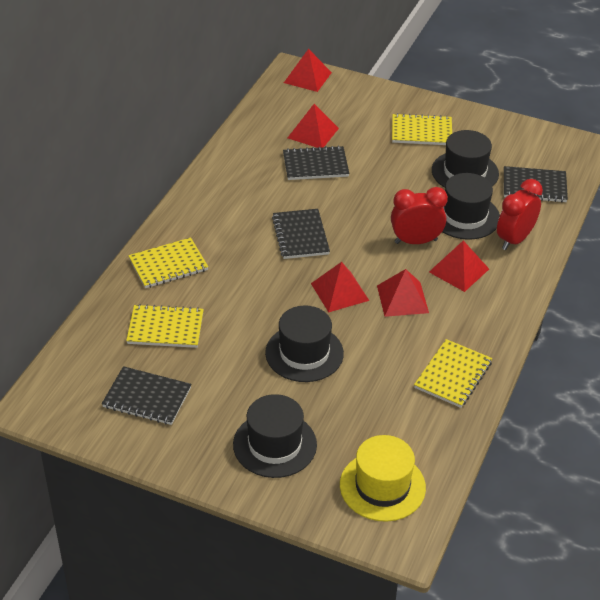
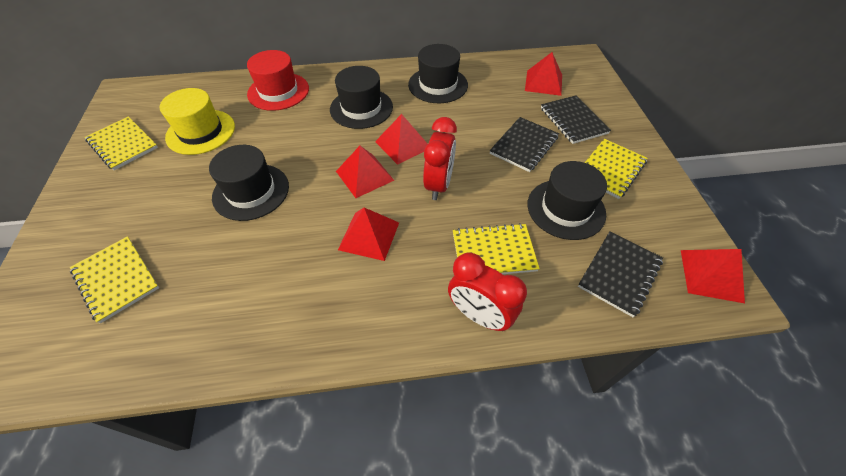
black notebook: [102,366,191,425] [272,209,330,259] [283,146,349,180] [504,166,568,202] = 4 -> [490,117,559,172] [541,95,611,144] [578,231,663,317] = 3
red hat: none = 0 -> [247,50,309,111] = 1

